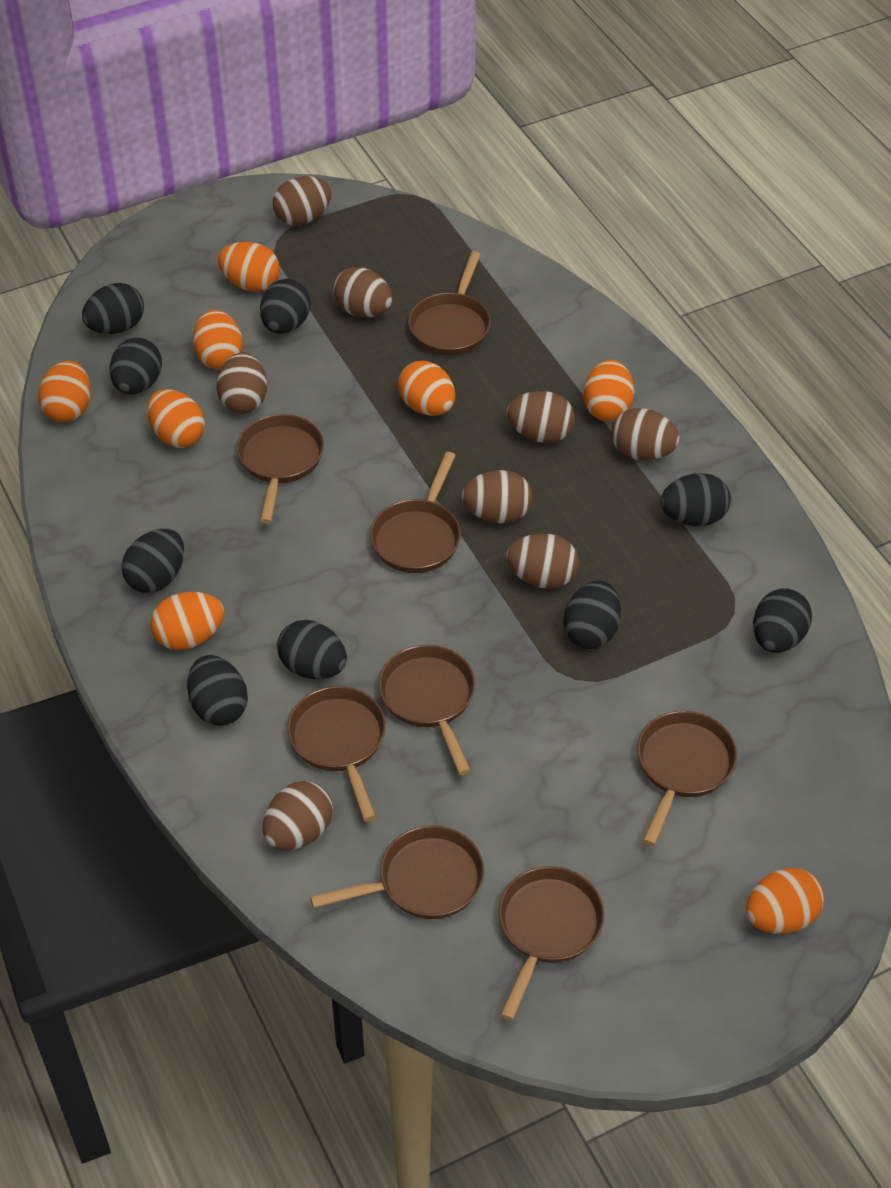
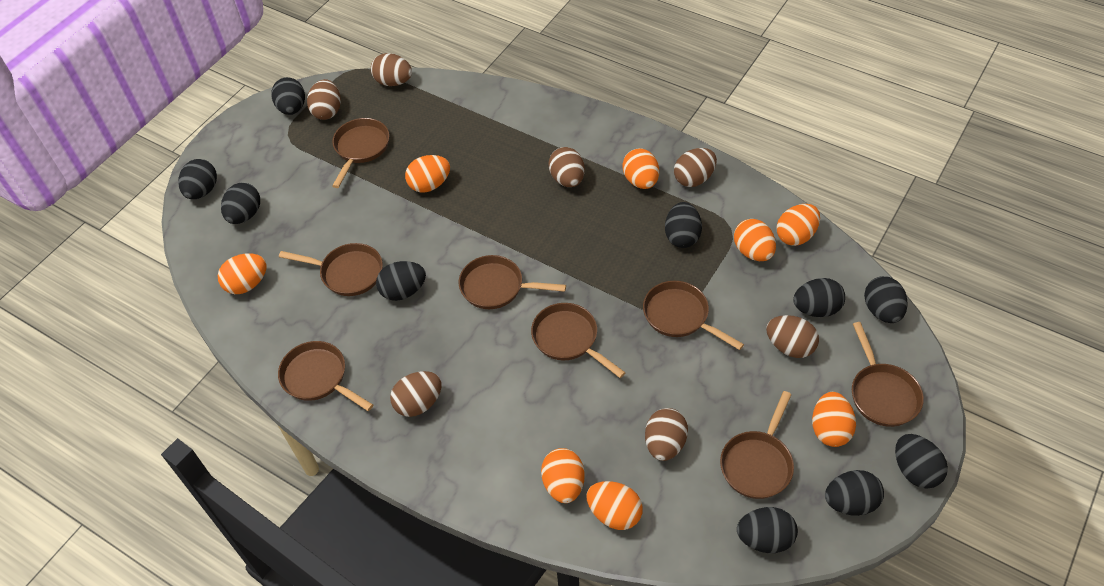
black egg: [82,283,144,334] [109,337,162,395] [122,529,184,593] [187,655,248,726] [260,279,311,334] [277,620,347,679] [564,580,621,649] [660,473,731,526] [753,588,812,653] = 9 -> [178,159,217,199] [221,183,260,224] [271,77,305,115] [376,261,426,301] [665,202,702,248] [737,507,798,553] [793,278,845,317] [825,470,884,516] [864,276,907,323] [895,434,948,489] = 10
brown egg: [216,352,267,414] [263,781,333,850] [273,176,332,226] [333,267,392,317] [462,470,532,523] [506,533,579,589] [507,391,575,443] [611,408,680,460] = 8 -> [307,79,341,120] [371,53,412,86] [390,371,442,417] [548,147,585,187] [645,408,688,461] [674,148,717,187] [766,315,819,358] = 7

